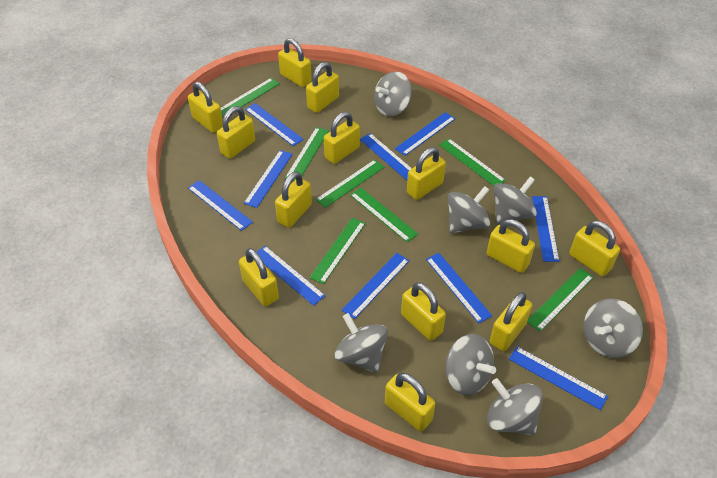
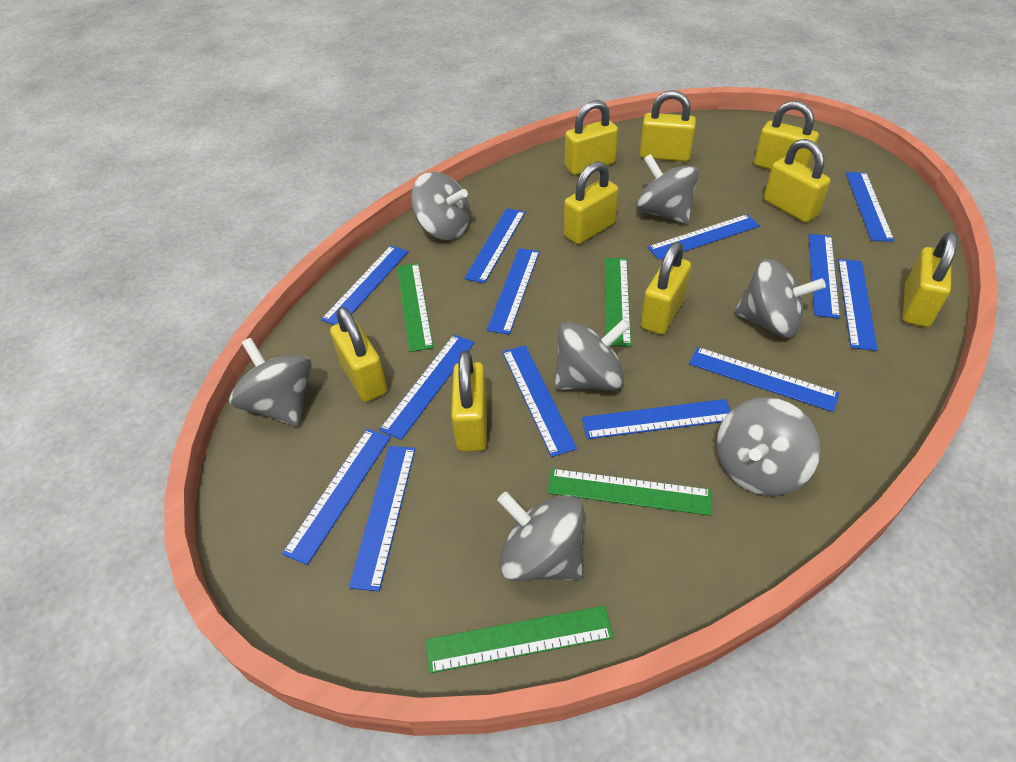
blue ruler: [188,180,253,231] [244,150,293,208] [245,103,304,146] [257,246,326,306] [342,253,409,319] [360,133,412,180] [395,112,456,156] [426,253,492,323] [509,346,608,410] [532,196,559,262] = 10 -> [282,429,391,565] [321,246,408,325] [349,446,415,592] [379,335,475,440] [464,208,525,284] [487,248,539,335] [502,345,577,457] [582,399,731,439] [647,214,760,260] [689,347,839,412] [809,234,840,319] [838,259,878,351] [846,172,894,242] = 13
green ruler: [221,78,280,117] [285,127,329,181] [310,218,366,284] [315,160,384,208] [350,188,418,242] [439,138,506,186] [527,268,594,332] = 7 -> [397,263,434,352] [426,606,614,674] [547,469,712,516] [605,258,631,347] = 4
yellow padlock: [188,82,223,133] [217,106,255,159] [239,248,279,306] [275,171,312,228] [278,38,312,87] [306,62,339,113] [324,112,360,164] [385,373,436,431] [401,282,446,341] [407,147,446,200] [487,219,535,273] [490,292,532,351] [570,221,620,276] = 13 -> [330,307,388,402] [451,351,487,452] [564,161,619,244] [565,100,618,175] [640,90,696,162] [641,242,691,335] [754,101,819,170] [764,139,831,223] [903,232,958,327] = 9

